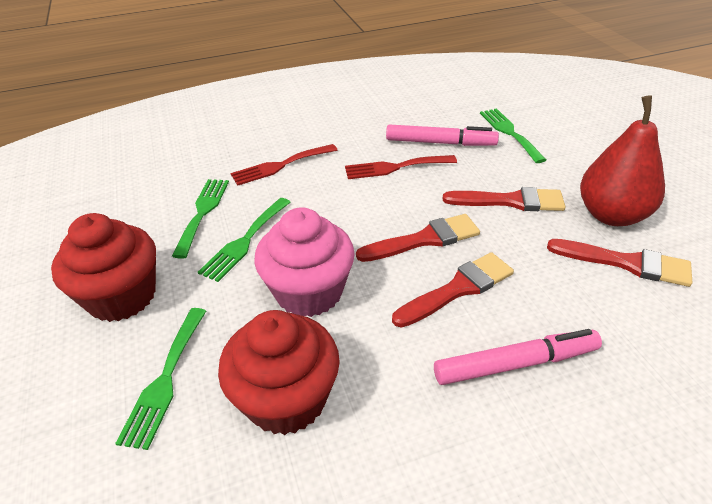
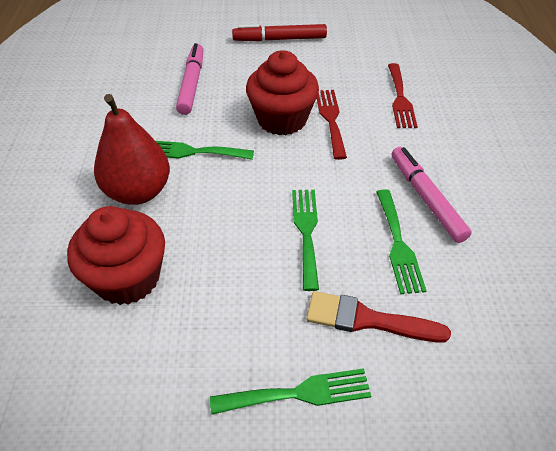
pink cupcake: [255,207,355,317] = 1 -> none = 0
red brush: [356,214,480,262] [392,252,514,328] [443,187,565,211] [547,239,692,287] = 4 -> [306,291,451,343] = 1
red marker: none = 0 -> [232,24,327,42] = 1

